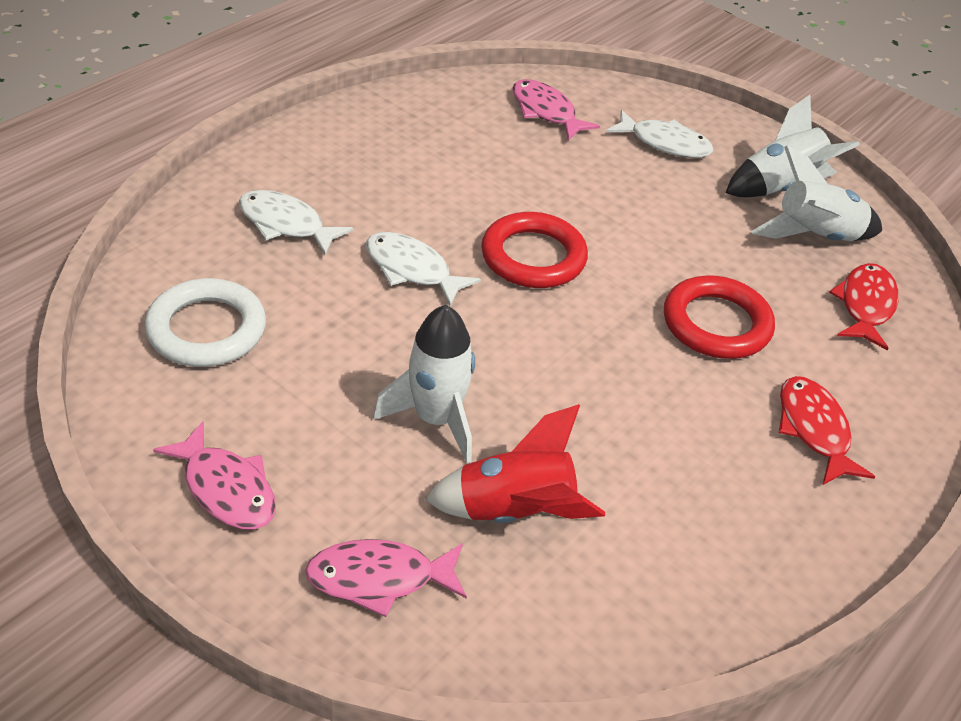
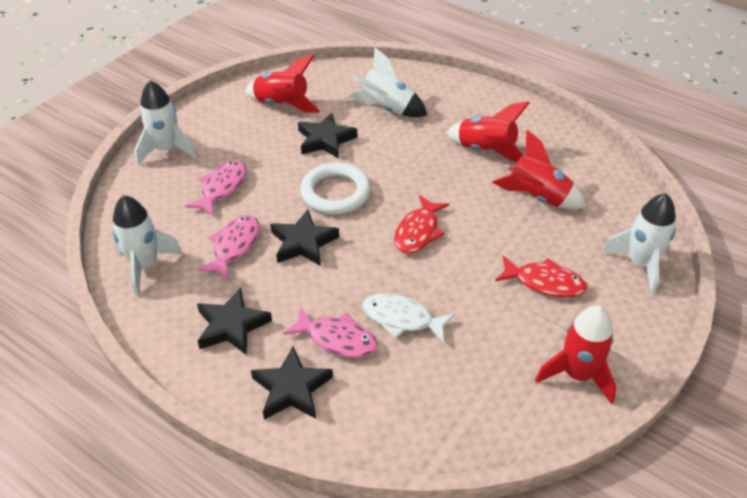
black star: none = 0 -> [197,288,272,355] [251,346,333,420] [270,210,339,266] [298,112,357,159] = 4
red ring: [481,212,588,288] [664,275,775,359] = 2 -> none = 0
red rocket: [425,404,605,523] = 1 -> [245,55,320,113] [447,101,530,162] [492,130,586,210] [535,305,617,405] = 4
white fish: [239,190,354,256] [366,232,481,306] [606,110,713,158] = 3 -> [362,293,455,343] = 1
white rocket: [373,305,475,463] [726,95,860,197] [751,146,882,241] = 3 -> [112,195,183,296] [135,80,198,165] [348,48,427,117] [602,193,676,294] = 4

